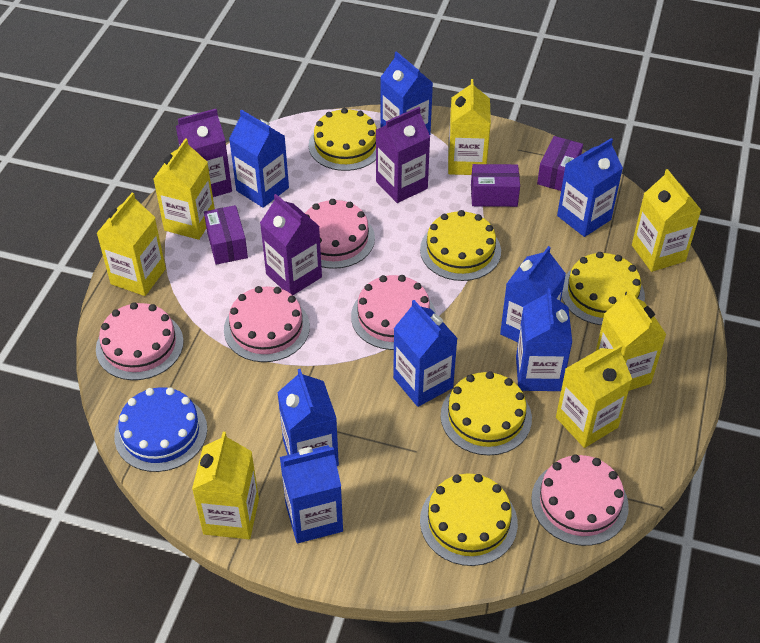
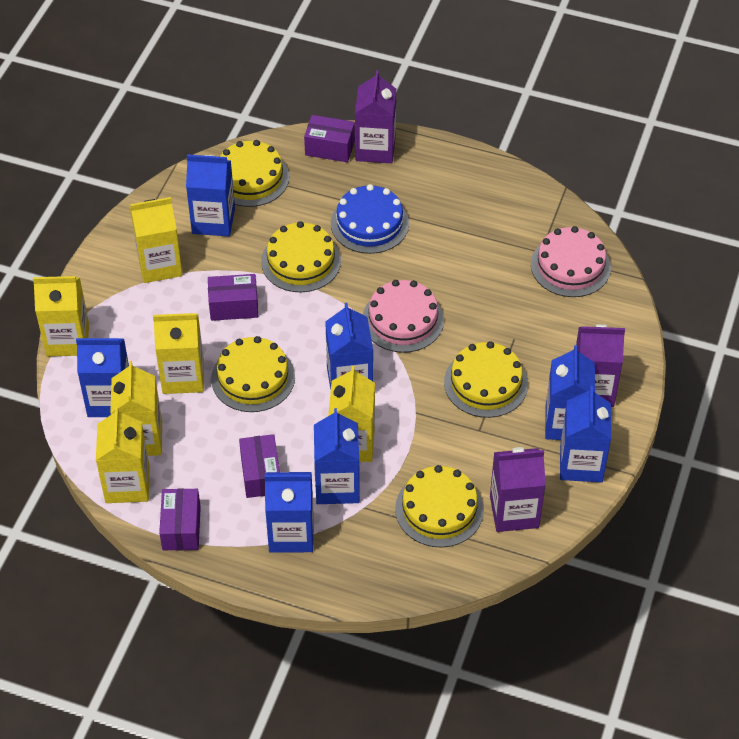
blue carton: [229,109,289,208] [277,369,339,466] [280,445,343,543] [380,51,433,135] [393,300,458,407] [500,246,566,342] [516,288,572,391] [557,138,623,237] = 8 -> [76,338,129,417] [186,154,235,236] [265,472,314,553] [314,408,360,504] [325,303,373,390] [545,345,595,440] [560,386,611,483] = 7
pink cake: [96,302,184,380] [224,286,310,362] [305,199,375,269] [351,275,436,350] [531,454,629,546] = 5 -> [363,280,444,353] [531,226,611,297] = 2
purple box: [204,205,248,265] [471,164,520,207] [537,136,583,191] = 3 -> [159,488,201,550] [208,274,258,321] [239,434,280,498] [304,115,355,162] = 4
yellow carton: [96,193,166,296] [154,138,215,240] [192,432,259,539] [448,79,491,175] [556,345,632,448] [596,289,667,391] [632,169,701,272] = 7 -> [33,276,89,357] [96,407,150,503] [110,361,162,456] [130,197,183,283] [153,313,204,394] [328,366,375,462] = 6

